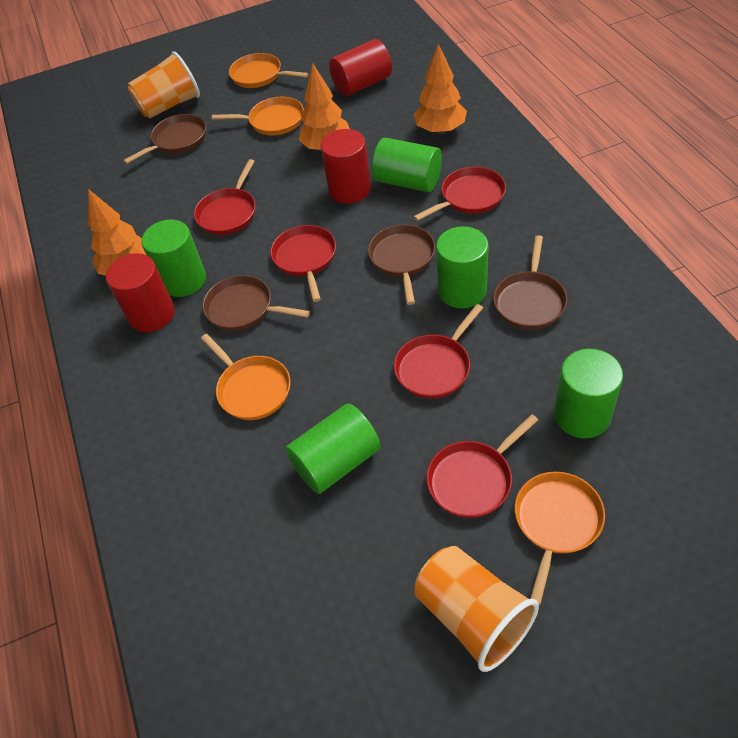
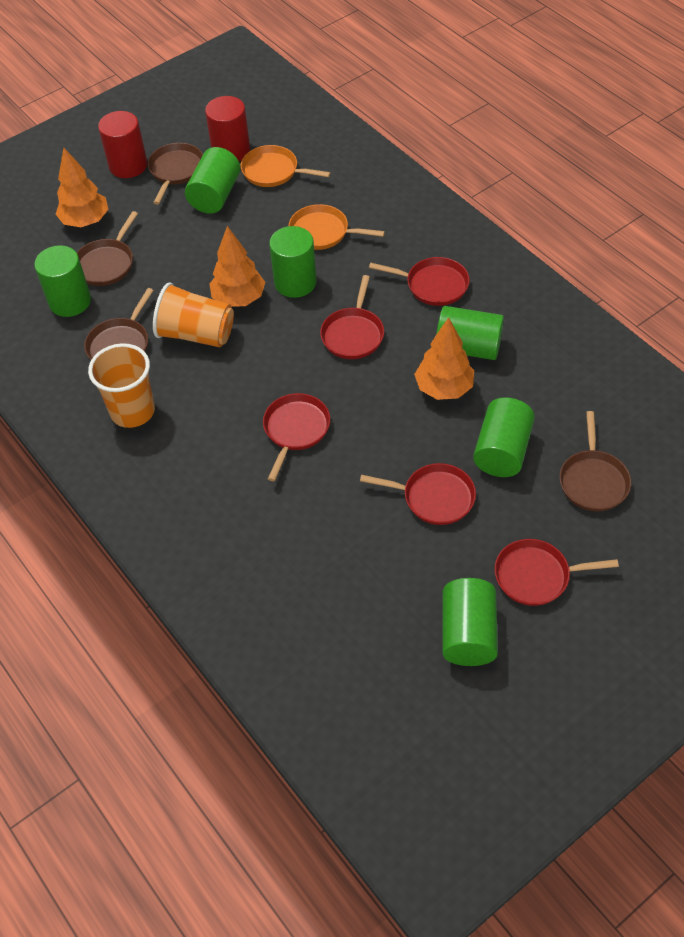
green cylinder: [141,220,206,297] [286,404,381,494] [372,138,442,192] [436,226,489,308] [554,349,623,438] = 5 -> [34,245,91,317] [185,147,240,214] [269,226,317,298] [436,306,504,360] [442,578,498,666] [473,397,535,477] = 6
orange pan: [201,334,291,420] [212,97,304,136] [229,53,309,88] [515,472,605,605] = 4 -> [241,145,331,187] [289,204,385,250] = 2
red cylinder: [106,253,175,332] [321,129,371,204] [329,39,392,96] = 3 -> [98,111,147,178] [205,96,250,161] = 2

